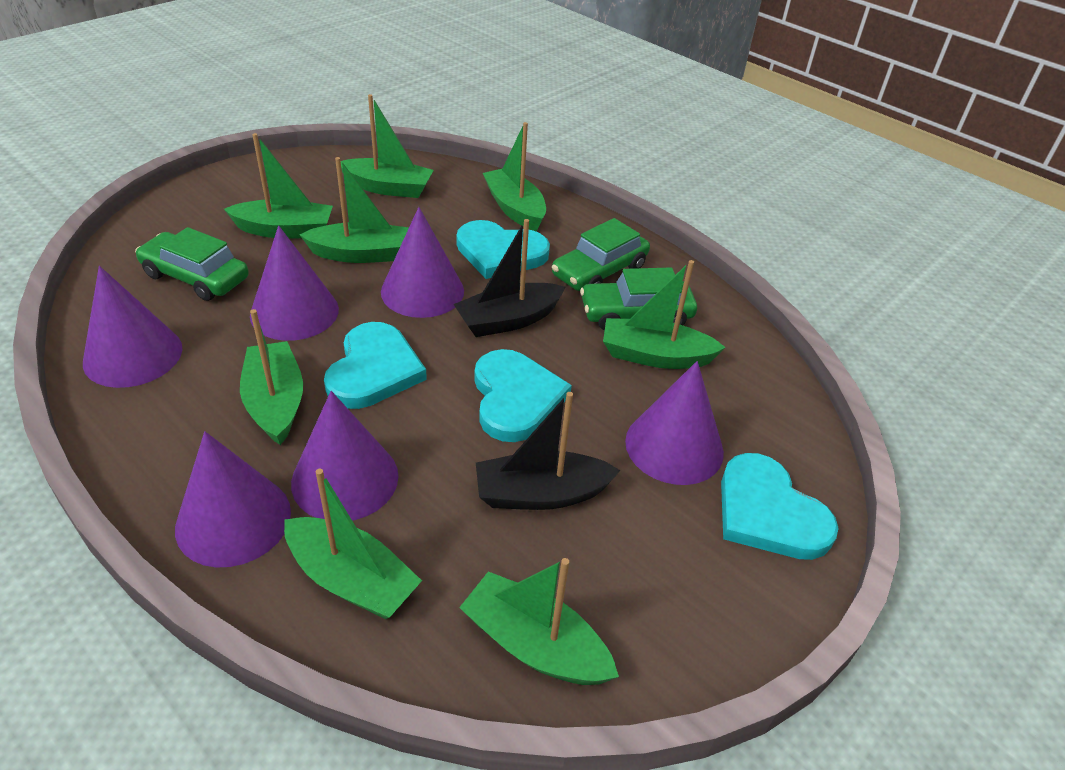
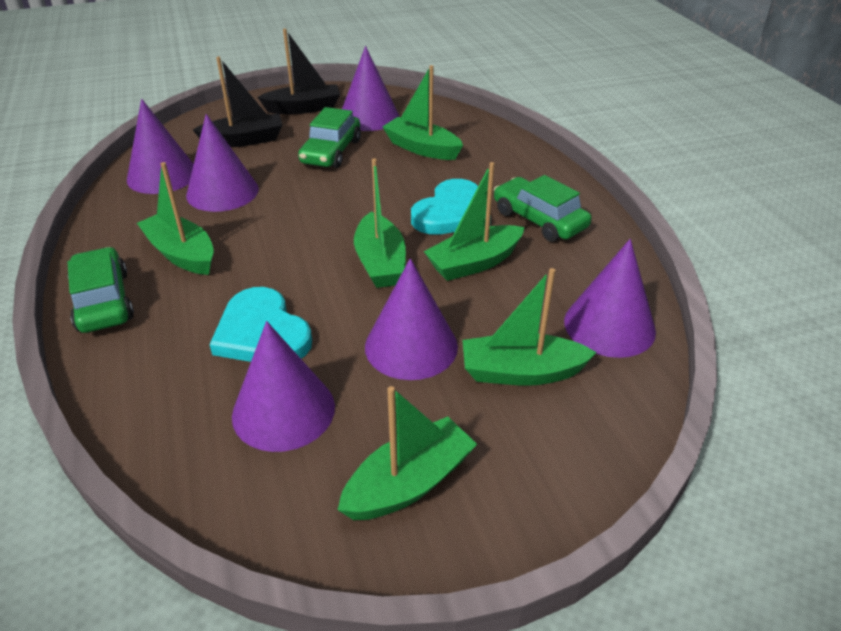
green boat: [224,133,333,239] [240,309,303,445] [284,469,422,619] [299,157,409,263] [341,94,434,198] [459,558,619,685] [483,122,546,231] [603,260,726,369] = 8 -> [137,162,214,275] [338,386,477,520] [354,158,406,288] [382,65,463,160] [424,162,524,281] [462,268,597,386] = 6
turquoise heart: [324,322,427,409] [457,220,550,279] [474,349,572,442] [721,453,839,560] = 4 -> [209,287,312,362] [411,179,491,235] = 2

